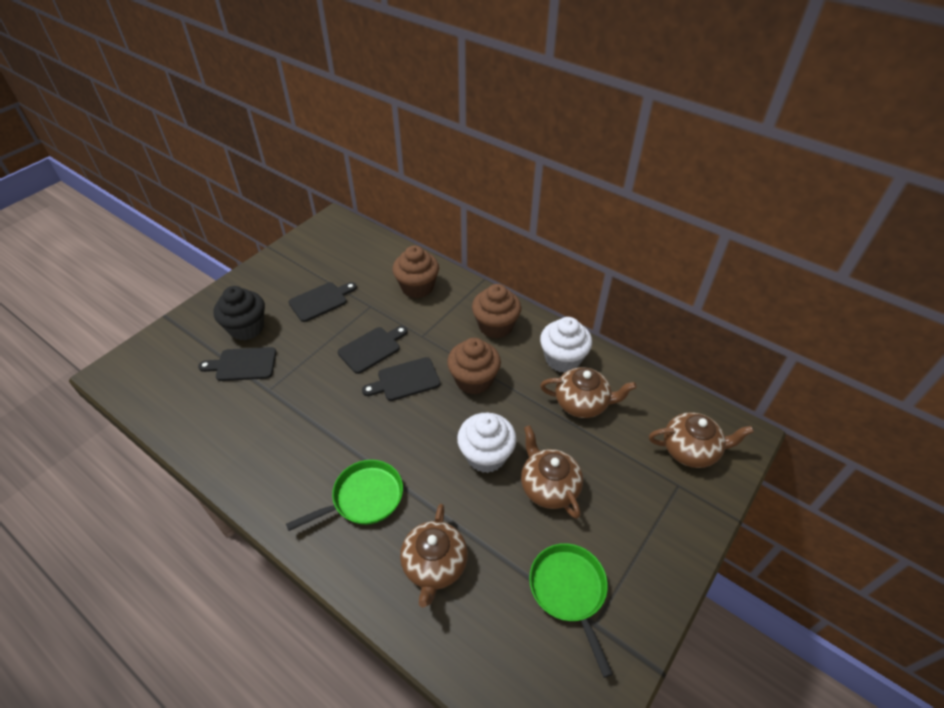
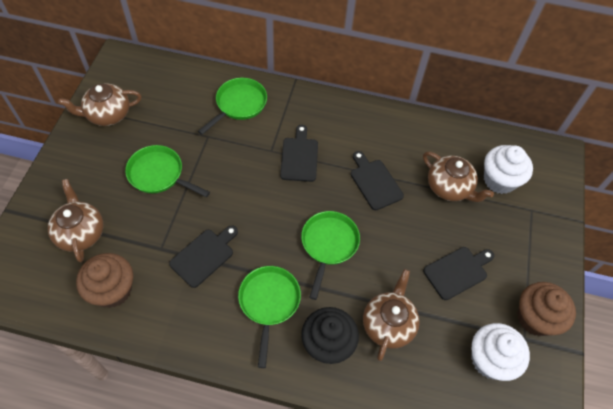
brown cupcake: [392,245,439,298] [447,338,501,394] [472,284,521,339] = 3 -> [76,253,133,308] [517,282,576,336] = 2
green pan: [286,460,403,531] [529,543,613,678] = 2 -> [125,145,210,197] [198,78,267,135] [238,266,301,368] [301,211,360,300] = 4

